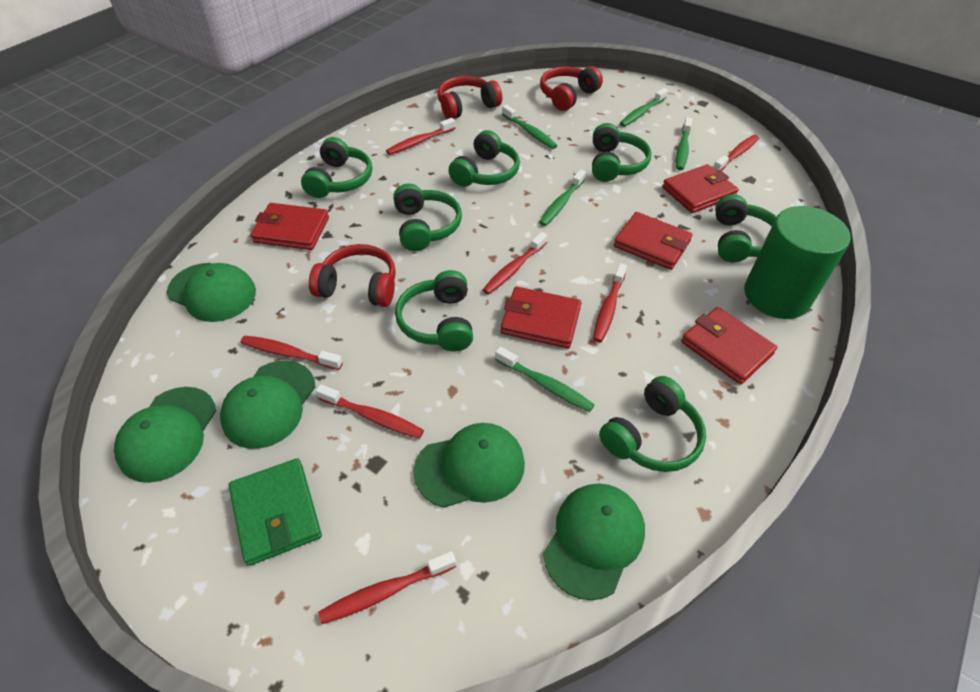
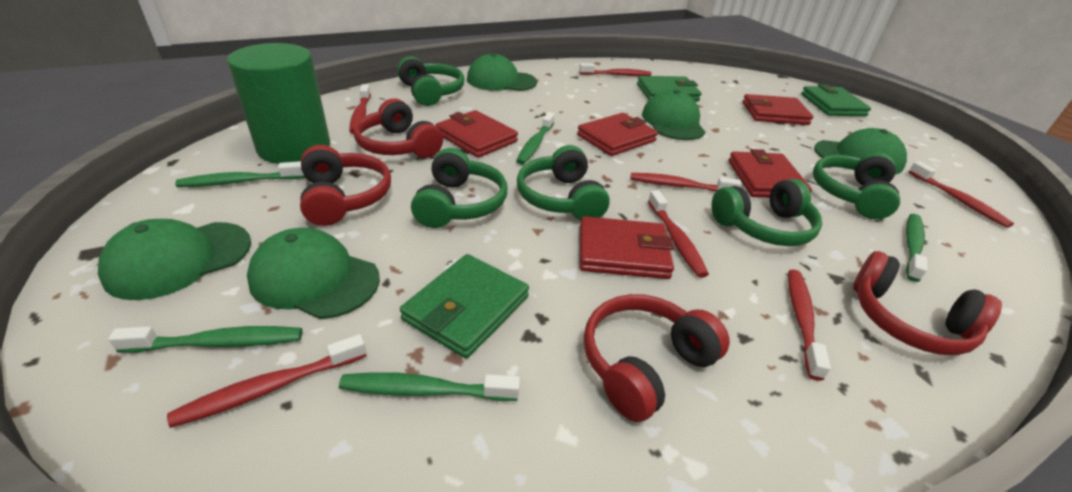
green headphones: [301,137,372,198] [393,184,462,251] [395,270,473,351] [448,130,520,187] [592,123,652,182] [599,376,706,472] [715,194,777,262] = 7 -> [397,56,464,106] [411,148,507,228] [517,145,610,220] [711,179,822,246] [813,152,900,219] = 5
green wallet: [229,458,322,566] = 1 -> [400,254,529,358] [637,76,702,101] [801,84,871,116] = 3
red headphones: [309,244,396,307] [438,76,502,119] [540,66,603,111] = 3 -> [300,145,391,226] [354,98,443,158] [584,294,730,422] [853,251,1002,355] = 4

